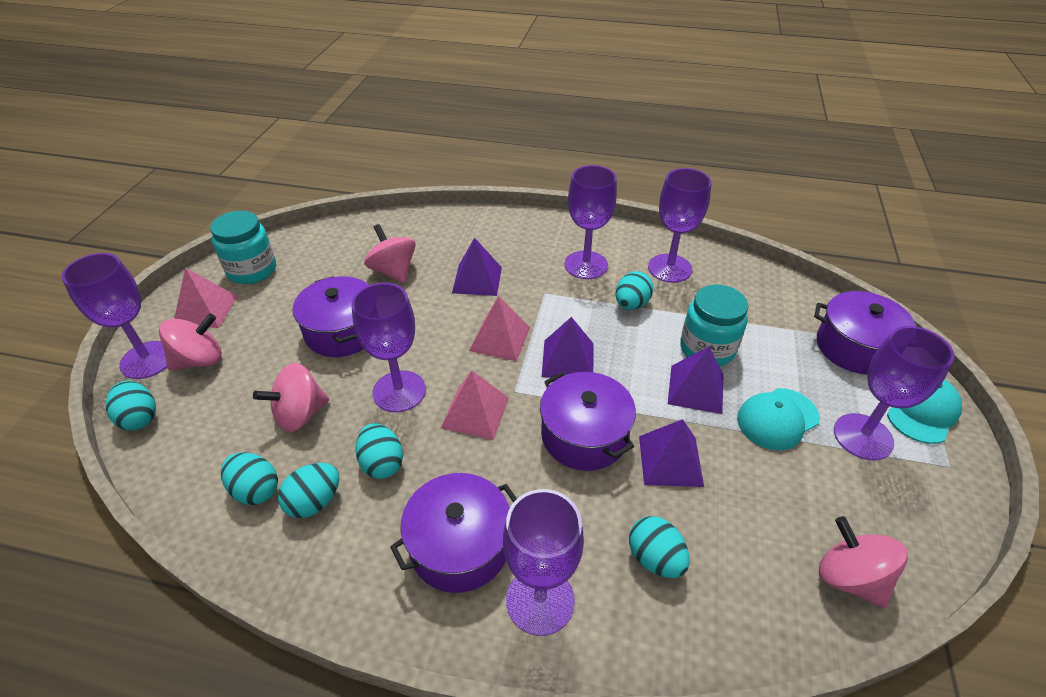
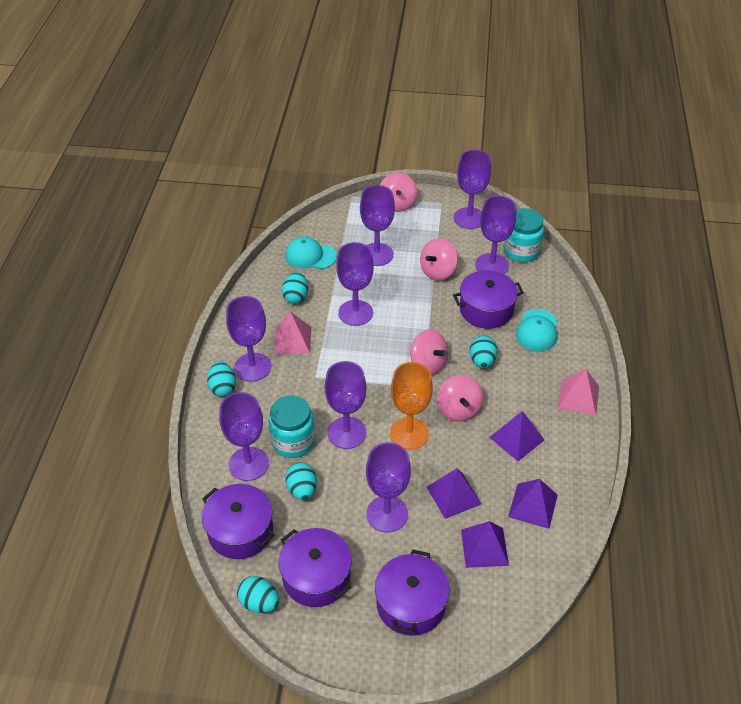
orange goblet: none = 0 -> [390,362,433,450] = 1
pink pyramid: [174,267,238,328] [441,370,509,440] [469,296,530,361] = 3 -> [274,311,311,354] [558,369,599,415] = 2
purple goblet: [61,253,167,379] [351,283,426,412] [503,489,584,636] [564,165,617,279] [648,168,711,283] [834,326,955,460] = 6 -> [219,392,269,481] [226,296,271,382] [325,361,366,449] [336,242,374,326] [360,185,395,266] [366,442,411,532] [454,150,491,229] [475,196,516,274] = 8
turquoise egg: [106,381,156,430] [221,452,278,505] [278,463,339,518] [355,423,403,479] [616,271,654,310] [629,516,690,578] = 6 -> [207,361,236,397] [237,576,279,613] [282,272,308,304] [285,462,317,500] [469,336,497,368] = 5

